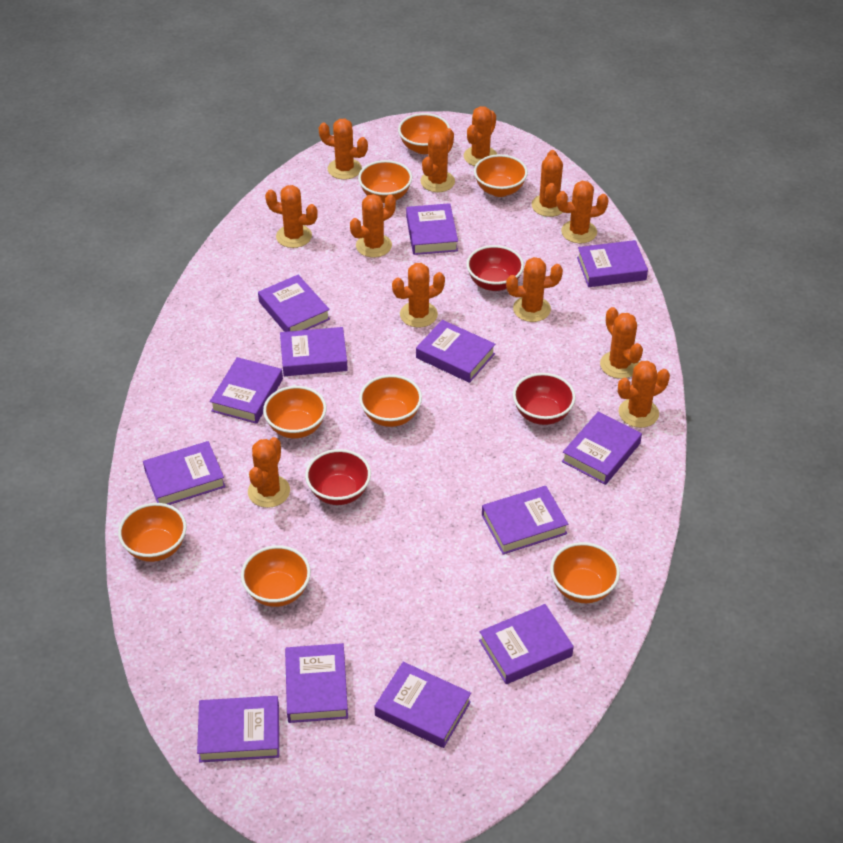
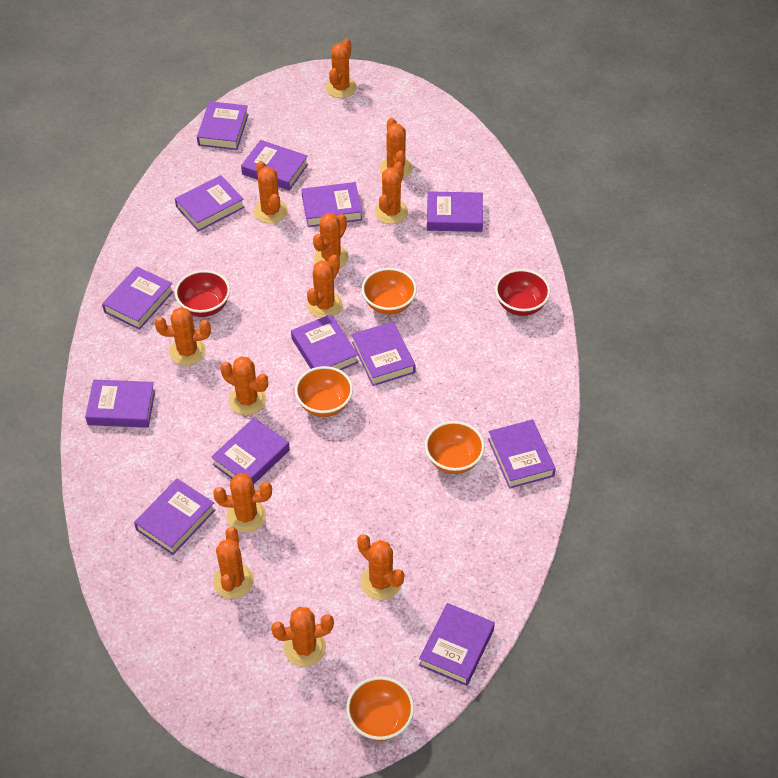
orange bowl: [118,503,187,562] [241,545,311,607] [263,386,327,438] [358,160,412,203] [359,375,422,427] [398,113,450,154] [474,154,528,197] [550,542,620,603] = 8 -> [295,366,353,417] [346,677,414,741] [362,268,417,315] [425,421,485,474] = 4
red bowl: [305,449,371,505] [466,245,524,291] [513,373,576,425] = 3 -> [175,270,230,317] [495,269,550,316] = 2

